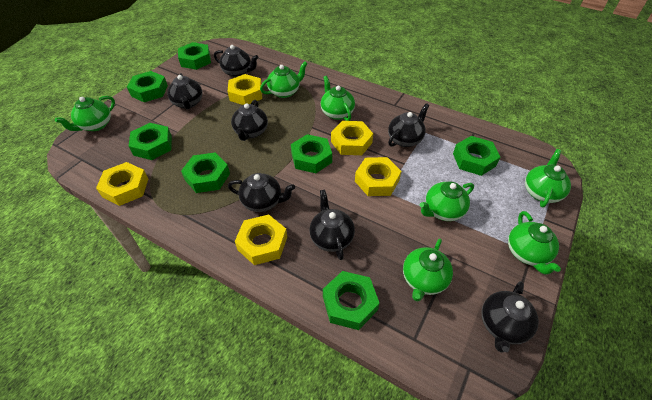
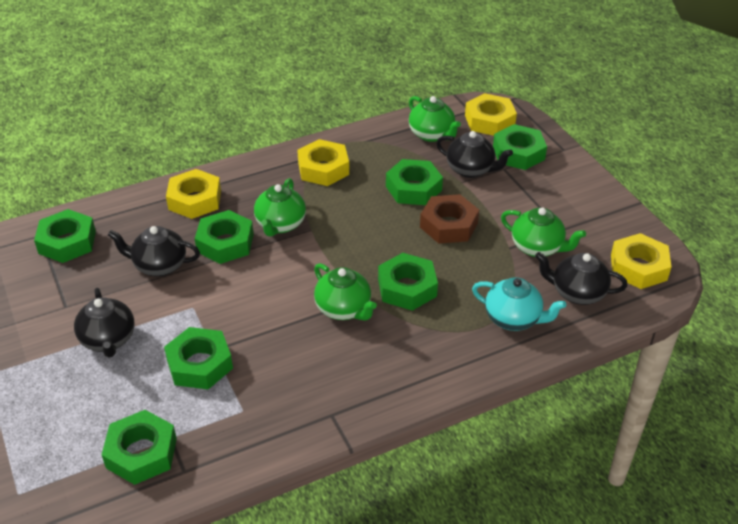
black teapot: [167,73,202,110] [214,45,259,77] [228,173,295,212] [231,100,268,141] [309,190,355,260] [388,103,429,147] [482,281,539,353] = 7 -> [74,288,135,357] [108,226,200,277] [436,131,513,178] [535,252,628,305] = 4
brown nut: none = 0 -> [420,194,479,244] = 1
green teapot: [55,96,115,131] [260,62,308,98] [321,76,355,121] [403,239,453,301] [420,182,474,221] [508,211,561,275] [525,149,571,208] = 7 -> [254,178,306,236] [314,263,377,321] [409,96,461,142] [501,208,586,257] = 4
turquoise teapot: none = 0 -> [472,277,566,331] = 1
yellow nut: [96,162,148,206] [228,74,262,105] [235,215,287,265] [331,121,373,155] [355,157,401,196] = 5 -> [166,169,221,219] [297,139,349,186] [465,93,517,136] [611,233,671,289] = 4

